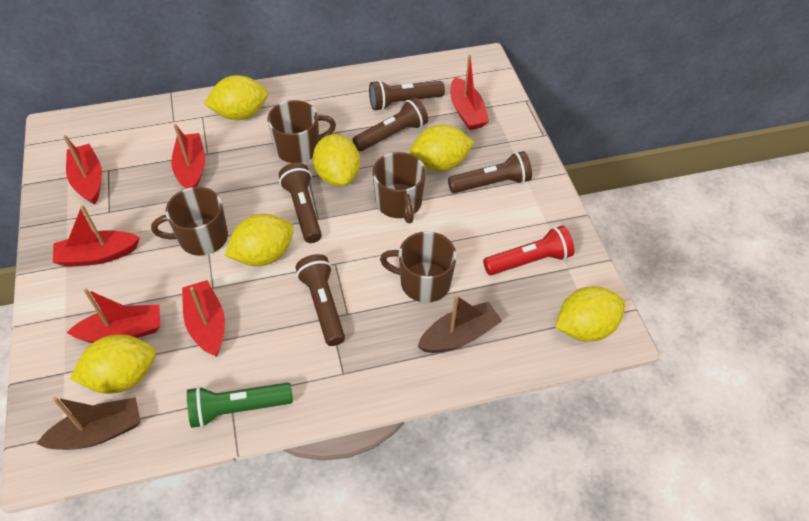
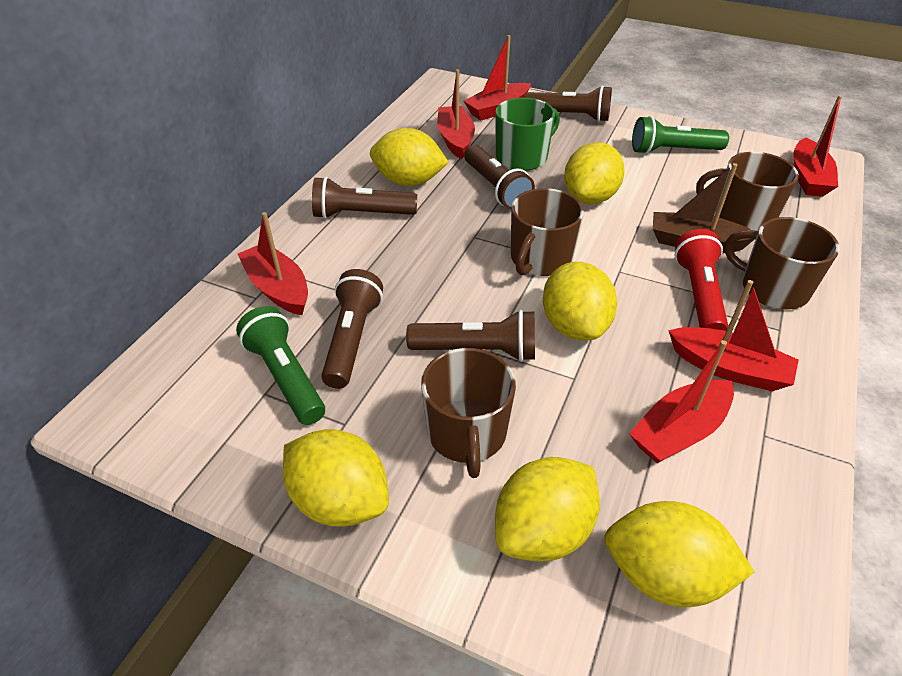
brown boat: [36,397,141,450] [417,295,502,353] = 2 -> [653,163,754,253] = 1
green flashlight: [187,383,293,428] = 1 -> [236,306,325,425] [632,116,729,154] = 2
green mug: none = 0 -> [495,97,560,171] = 1

